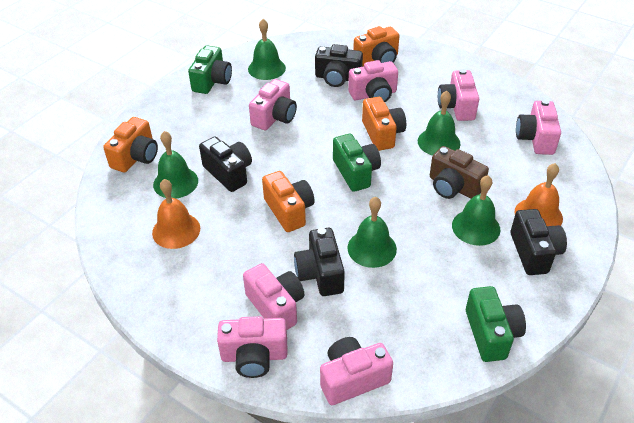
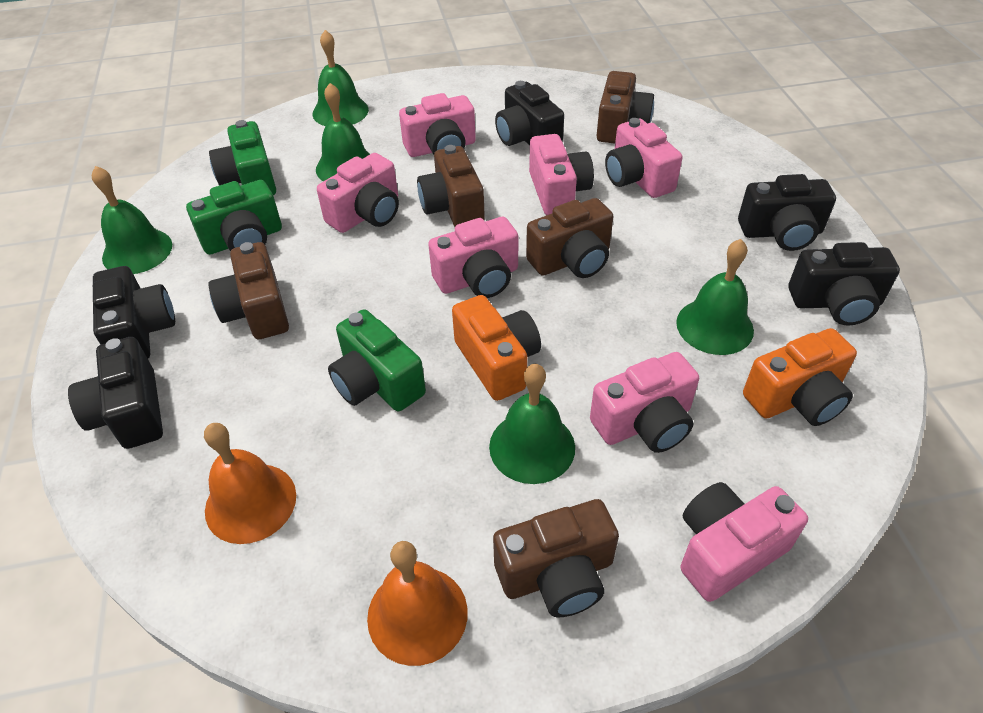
black camera: [199,137,252,192] [294,228,345,296] [315,44,363,87] [511,209,567,275] = 4 -> [68,337,163,449] [93,266,175,358] [495,81,564,146] [738,174,836,251] [789,242,900,325] = 5
brown camera: [430,146,489,199] = 1 -> [208,242,289,339] [417,145,485,227] [493,499,619,617] [526,198,614,278] [596,71,654,144] = 5
orange camera: [103,117,158,173] [262,171,315,232] [353,26,399,67] [362,97,406,151] = 4 -> [452,295,541,401] [743,328,857,426] = 2

